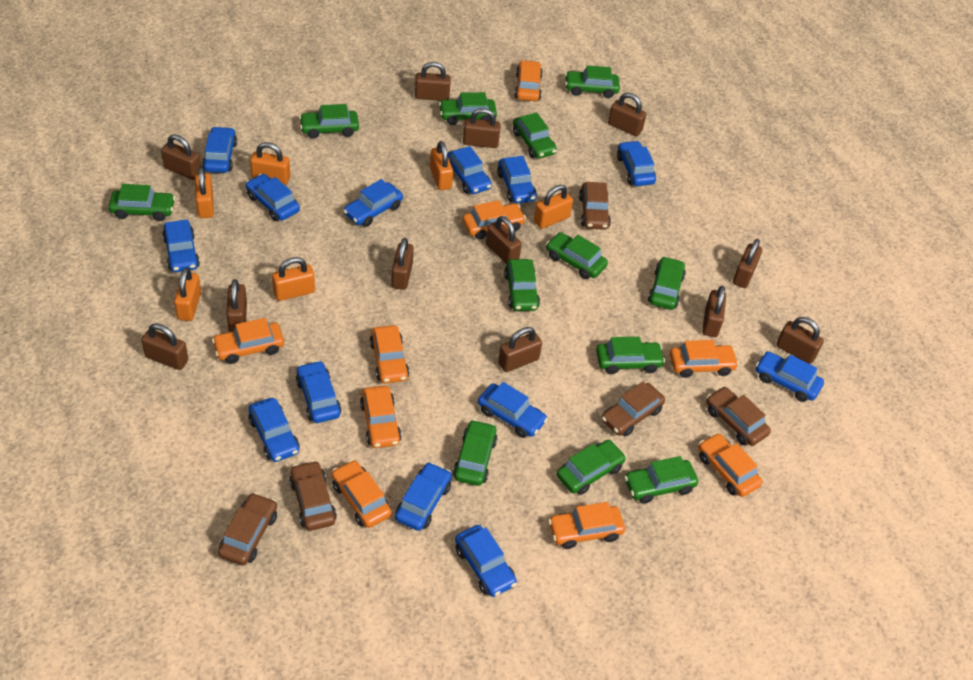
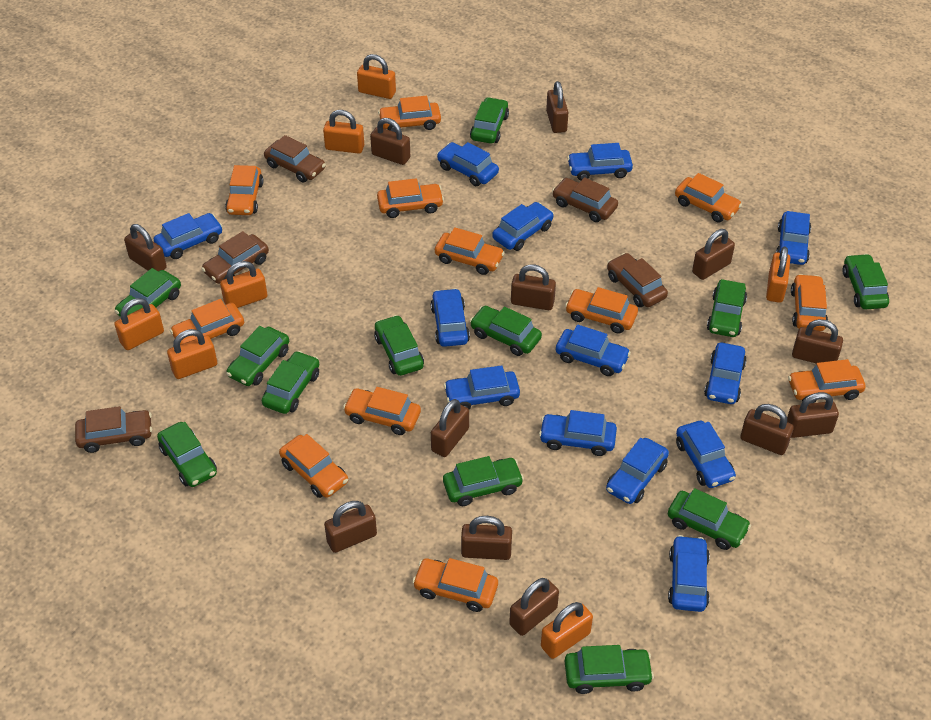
orange car: [212,318,284,364] [332,460,392,528] [360,386,402,448] [370,325,409,383] [462,200,526,240] [514,60,543,101] [548,502,625,549] [670,340,739,378] [698,433,762,497] = 9 -> [170,299,244,345] [225,165,264,215] [279,434,348,498] [343,387,421,435] [377,178,444,218] [378,96,441,132] [412,558,498,612] [435,227,505,275] [565,287,638,334] [675,173,742,222] [788,359,866,403] [791,274,828,331] = 12
orange padlock: [174,267,201,321] [195,167,214,218] [250,142,290,184] [272,257,315,301] [430,141,453,190] [534,185,573,229] = 6 -> [114,298,164,350] [167,329,217,379] [220,261,267,308] [323,110,364,154] [357,54,396,99] [541,602,593,659] [766,247,791,303] = 7

